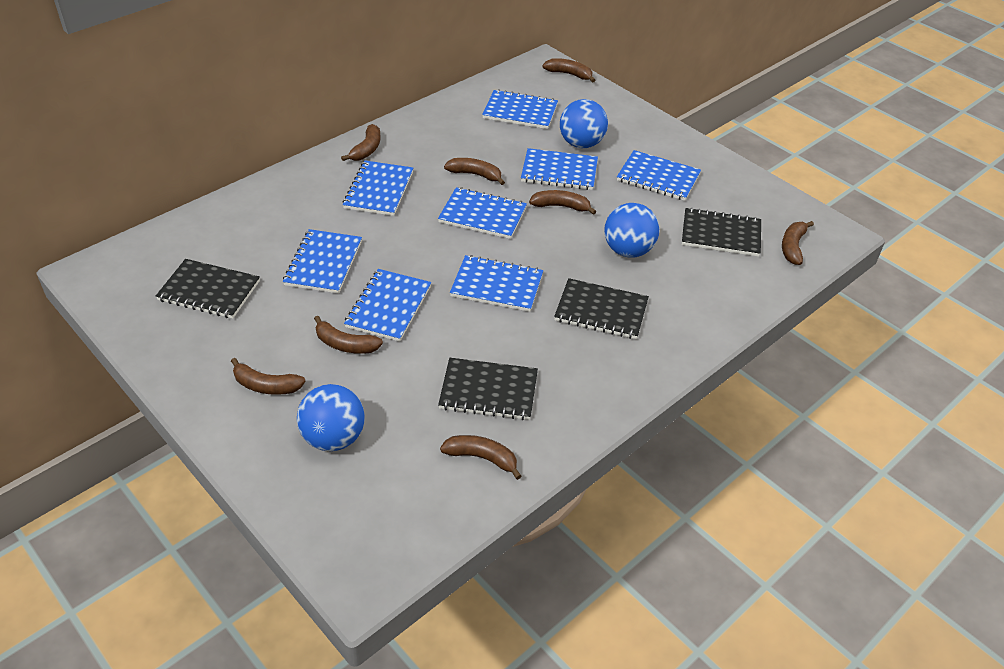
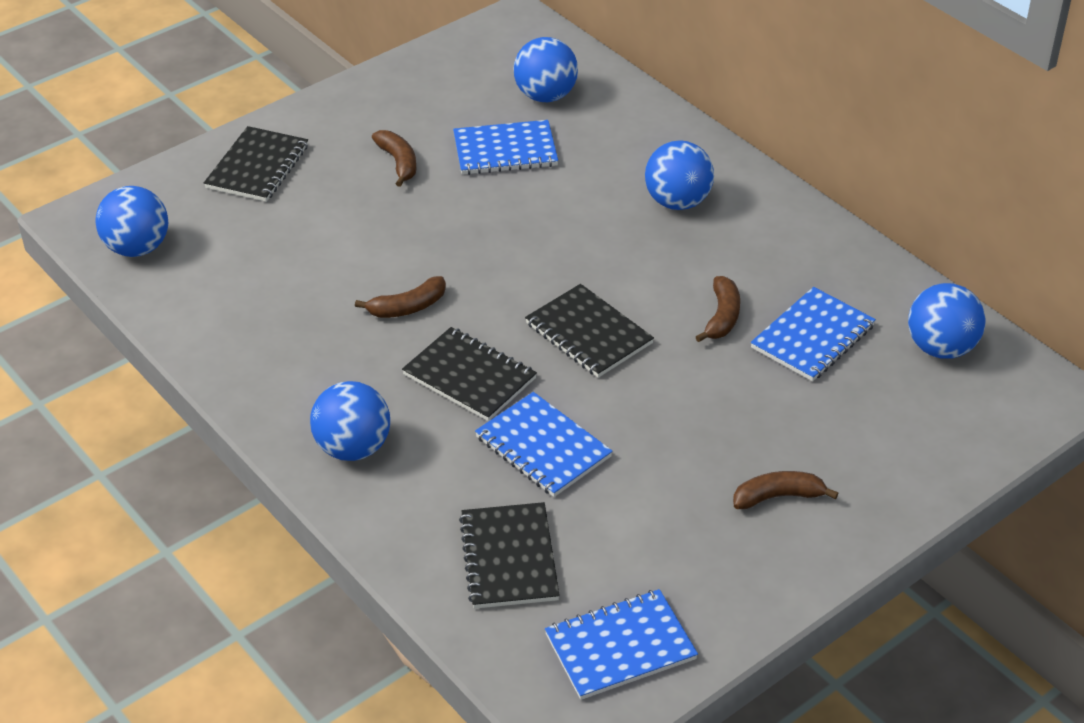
blue ball: [297,384,364,451] [560,99,608,148] [604,203,659,257] = 3 -> [95,186,168,257] [310,381,390,461] [513,37,578,102] [645,140,714,210] [908,283,986,358] = 5
blue notebook: [283,229,362,294] [343,161,413,216] [344,269,431,342] [438,187,527,239] [450,255,543,312] [482,89,558,129] [521,148,598,190] [617,150,701,201] = 8 -> [453,120,558,175] [475,392,613,497] [545,589,698,700] [751,287,876,381] = 4
brown banana: [231,358,306,395] [314,316,383,354] [341,124,381,161] [440,435,521,480] [444,158,505,185] [529,190,596,215] [542,58,595,83] [782,221,814,265] = 8 -> [355,276,446,318] [372,130,416,187] [696,276,740,342] [733,471,838,509] = 4

